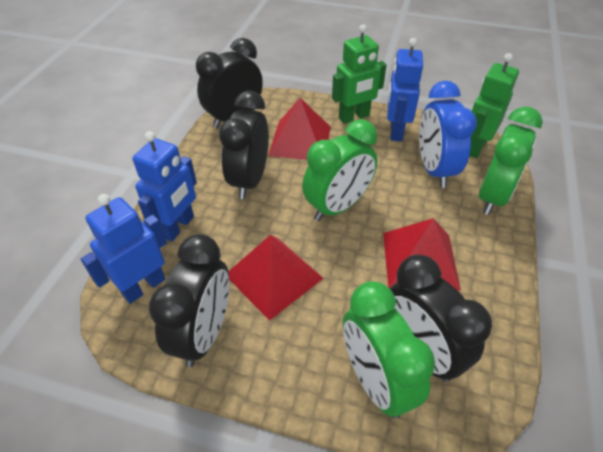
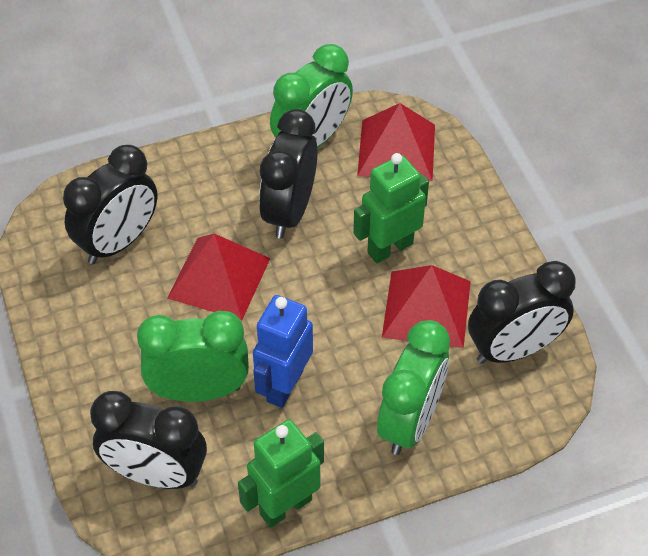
blue clock: [419,81,477,188] = 1 -> none = 0
blue robot: [81,194,167,304] [132,131,197,242] [387,38,423,141] = 3 -> [253,295,313,408] = 1

